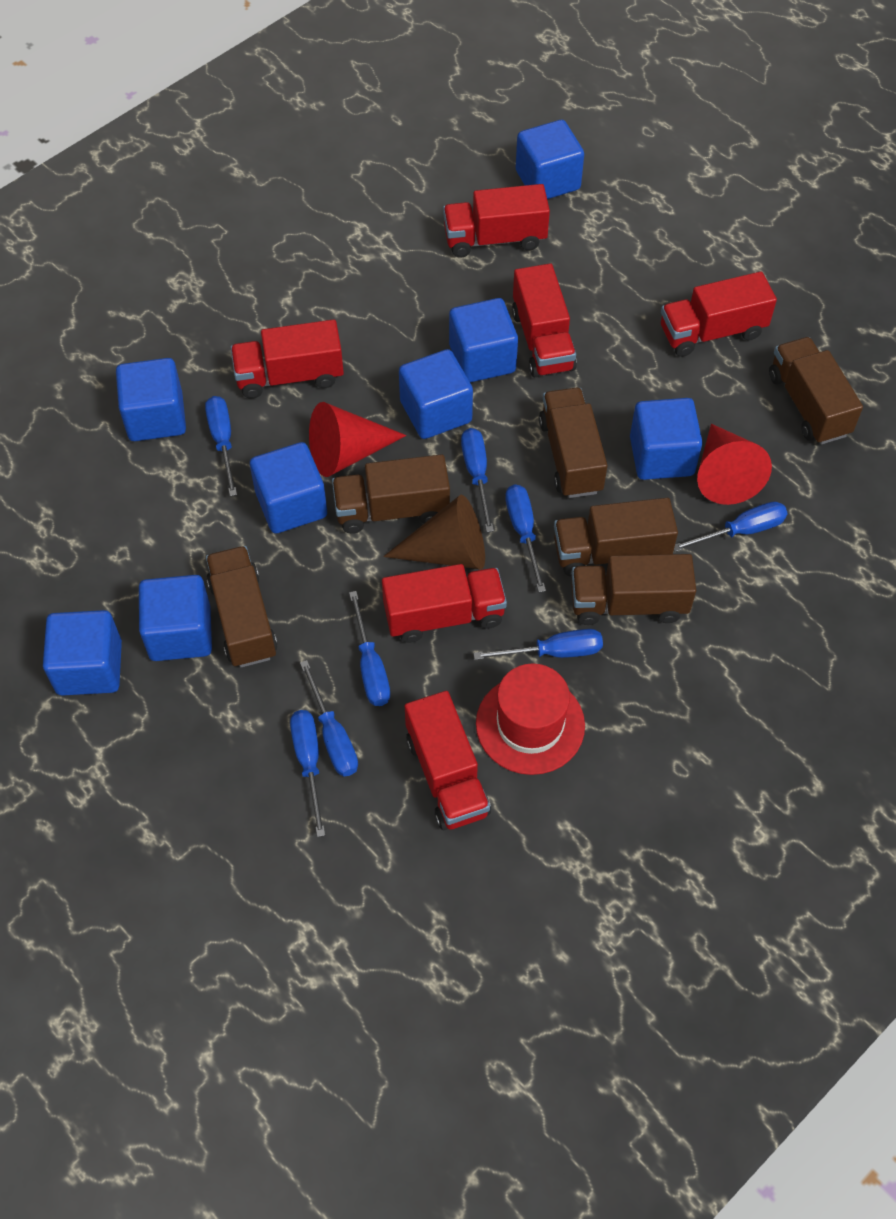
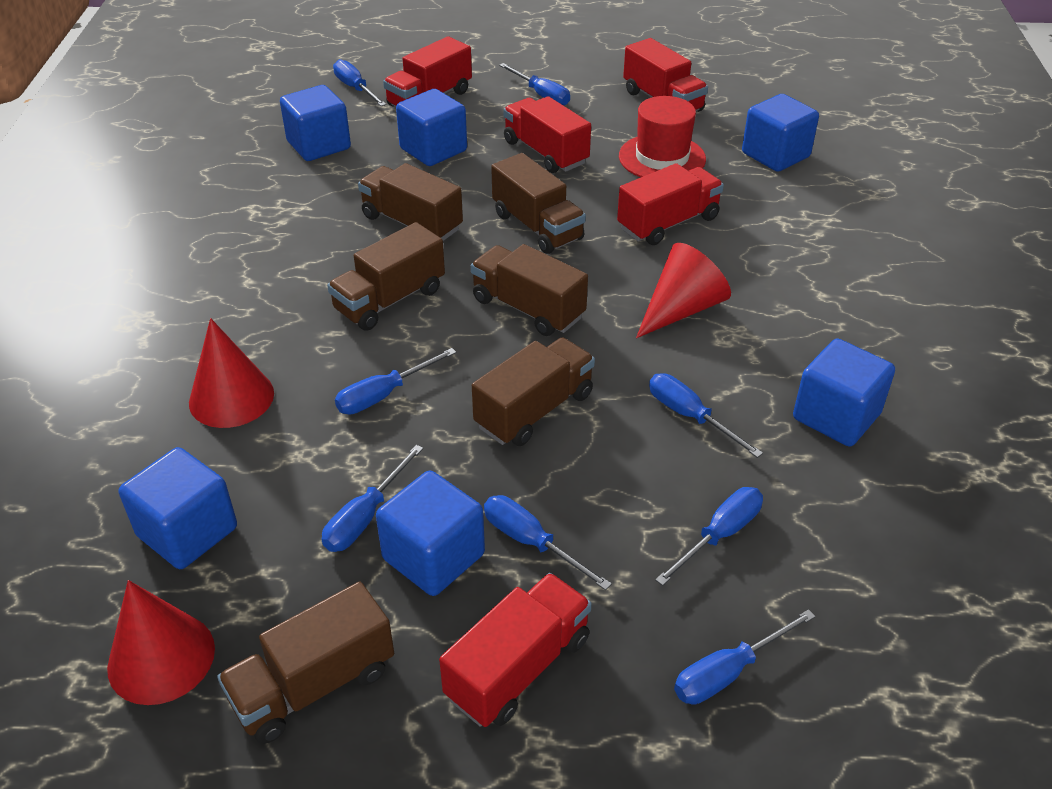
blue cube: [43,610,122,696] [116,358,186,441] [139,575,212,661] [250,442,327,533] [399,349,473,439] [449,298,518,383] [516,120,584,199] [630,398,703,480] = 8 -> [119,447,237,569] [280,85,351,161] [376,471,485,596] [396,89,467,166] [742,94,819,172] [793,338,895,447] = 6
brown cone: [383,495,485,570] = 1 -> none = 0
red cone: [309,402,406,477] [697,424,772,505] = 2 -> [107,580,215,705] [189,318,274,428] [636,243,731,338] = 3
red truck: [231,319,344,399] [382,564,507,643] [405,691,491,830] [443,184,550,258] [512,264,577,377] [661,271,777,357] = 6 -> [383,36,472,107] [439,573,592,727] [503,96,591,173] [617,163,724,245] [623,38,708,112] = 5

